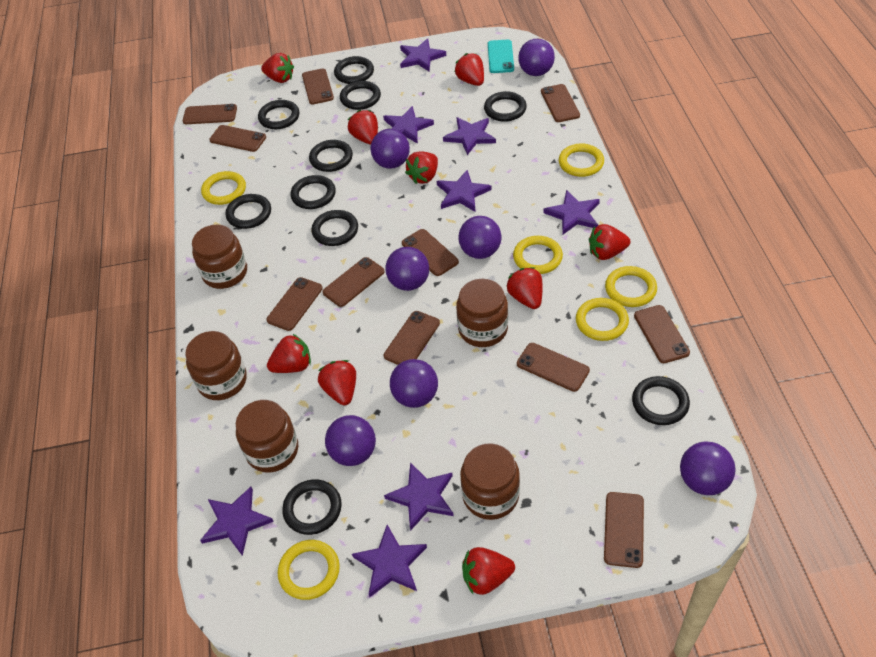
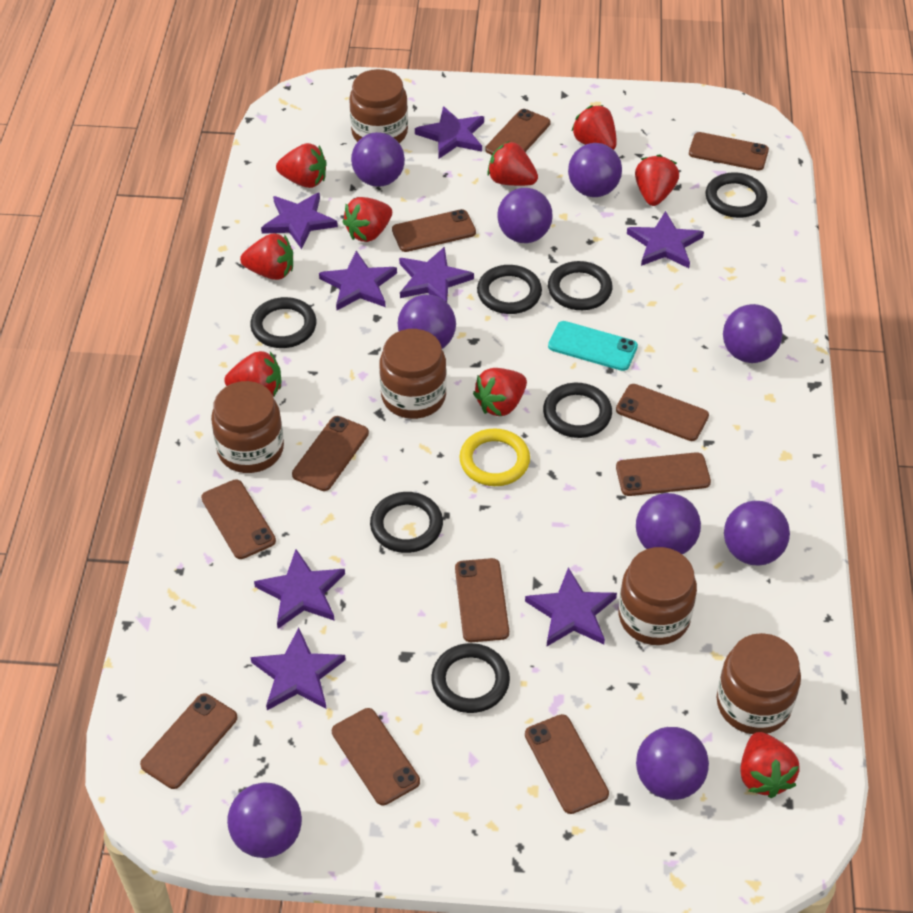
black ring: [225,194,271,229] [258,100,299,129] [282,479,342,535] [291,175,336,209] [309,140,353,172] [311,210,358,246] [334,56,374,84] [340,81,381,110] [484,91,527,122] [632,376,690,425] = 10 -> [250,297,316,348] [370,492,443,553] [431,643,510,713] [477,265,542,314] [543,383,612,438] [548,261,613,310] [706,172,767,218] = 7
purple ball: [325,415,376,466] [371,129,410,169] [385,247,429,291] [390,359,438,408] [458,216,501,259] [518,39,555,76] [680,442,736,495] = 7 -> [227,782,302,858] [351,132,405,187] [398,294,456,349] [497,188,553,243] [568,143,622,197] [636,493,701,554] [636,727,709,800] [723,304,783,363] [724,501,790,565] = 9
yellow ring: [201,171,246,205] [278,540,340,600] [513,236,563,274] [559,144,604,177] [576,298,629,341] [605,266,657,307] = 6 -> [459,428,530,486] = 1

